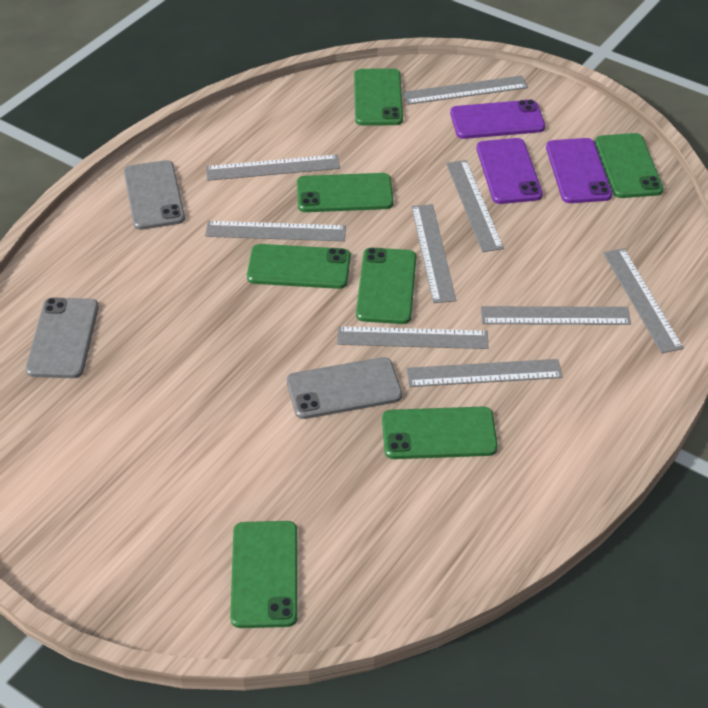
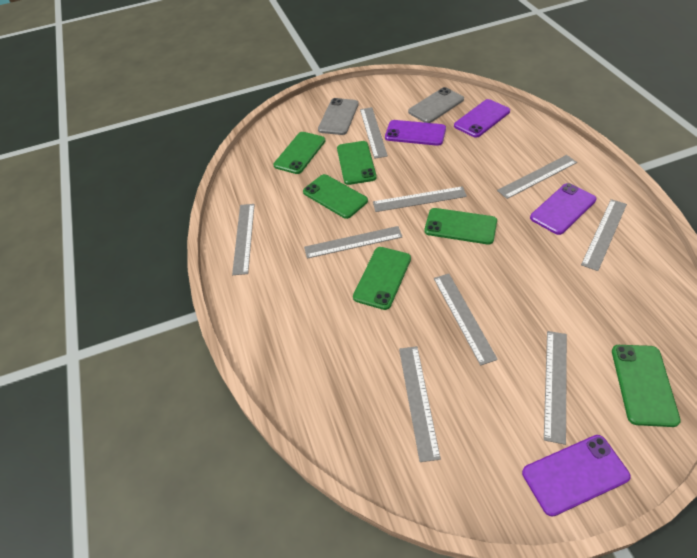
green phone: [230,521,298,628] [247,244,351,289] [297,173,394,212] [354,68,403,126] [356,248,416,324] [382,407,498,459] [595,133,663,198] = 7 -> [274,132,326,174] [303,174,368,219] [337,141,377,185] [353,247,411,310] [424,208,497,245] [612,345,681,427] = 6
grey phone: [26,298,99,378] [124,160,185,230] [287,357,402,419] = 3 -> [318,98,359,135] [408,87,464,123] = 2
purple phone: [450,100,545,139] [476,138,543,204] [546,138,612,203] = 3 -> [385,120,446,146] [454,99,510,138] [522,435,631,517] [530,183,597,235] = 4

